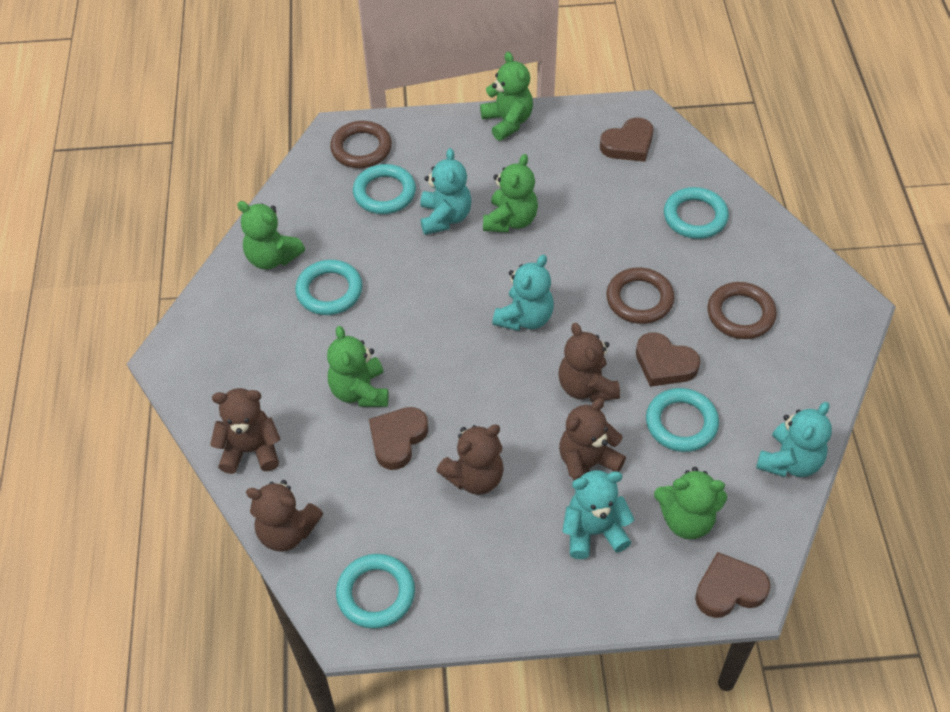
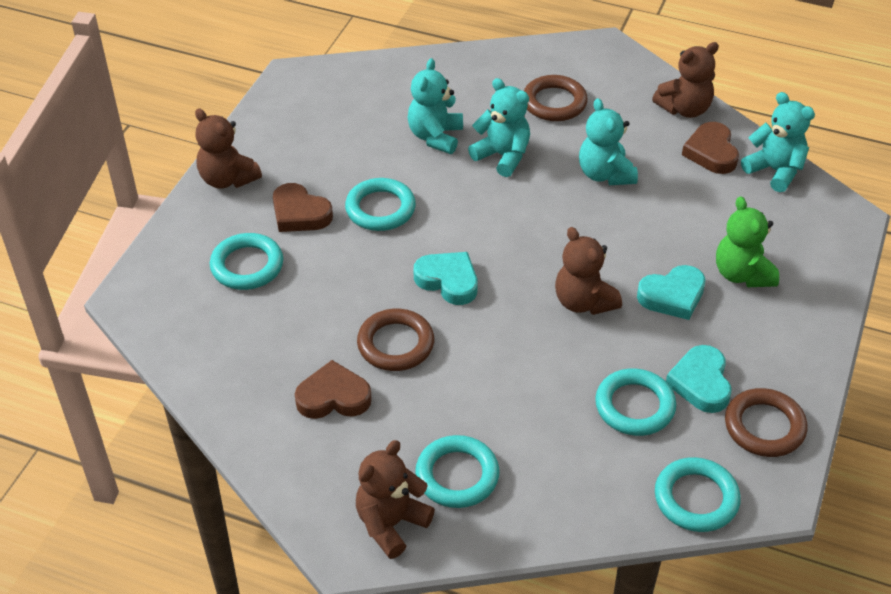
brown heart: [369,407,428,470] [600,118,653,162] [636,332,700,387] [695,552,770,618] = 4 -> [273,183,333,232] [295,360,372,419] [682,122,739,174] = 3
brown teddy bear: [210,388,281,474] [246,480,323,552] [437,425,504,495] [559,323,620,402] [559,398,626,480] = 5 -> [195,109,262,188] [356,440,435,559] [555,227,622,315] [652,42,719,118] = 4
green teddy bear: [237,201,305,269] [327,326,389,407] [480,52,533,141] [483,154,538,233] [654,467,727,539] = 5 -> [716,197,779,287] = 1
turquoise heart: none = 0 -> [414,252,478,305] [637,265,706,320] [666,345,732,413] = 3

